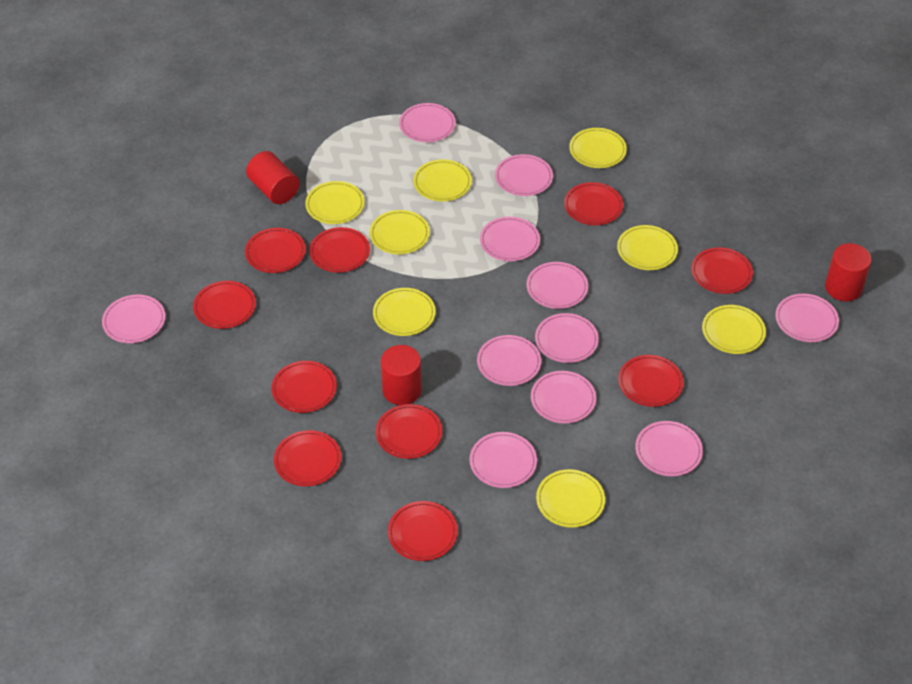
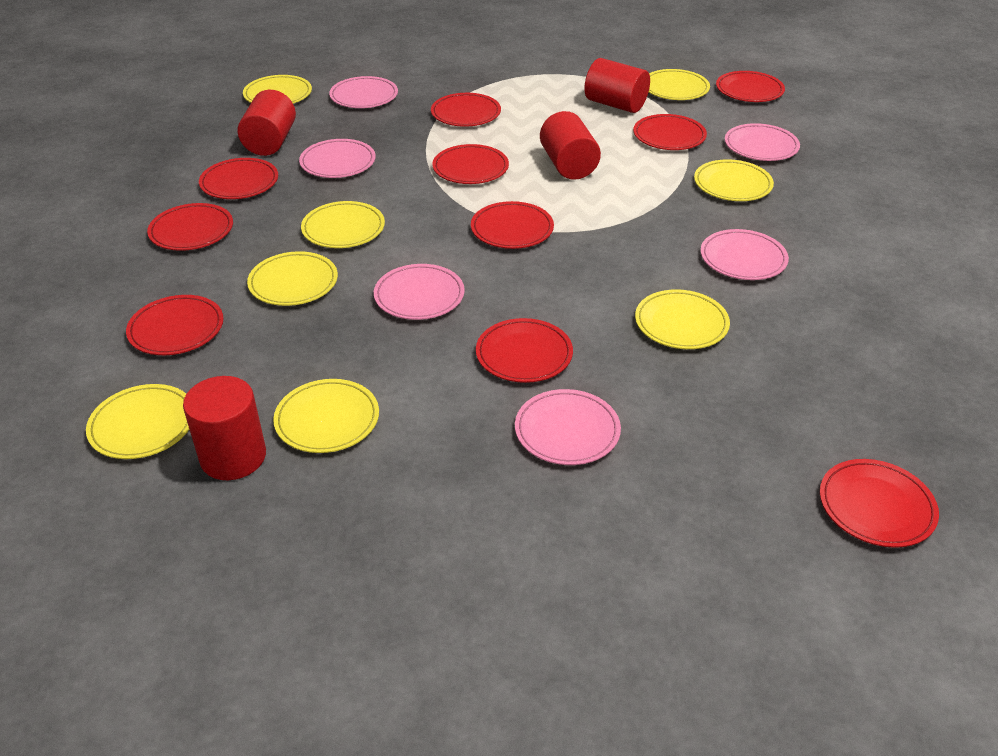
pink plate: [102,295,165,343] [399,103,456,142] [469,432,537,488] [477,335,541,386] [480,217,540,261] [495,154,553,196] [526,262,588,309] [531,371,596,424] [535,313,599,363] [635,421,703,476] [775,294,839,342] = 11 -> [299,139,376,178] [329,76,398,108] [374,264,465,320] [515,389,621,465] [700,229,789,280] [725,123,800,161] = 6
red cylinder: [246,151,300,204] [381,345,422,405] [825,243,872,301] = 3 -> [183,376,266,480] [237,90,296,156] [540,111,601,180] [584,58,650,113] = 4

